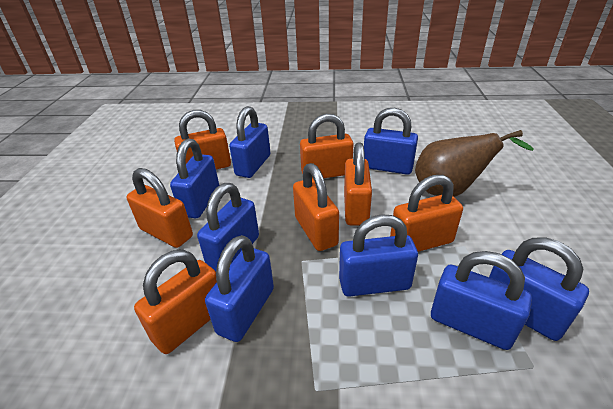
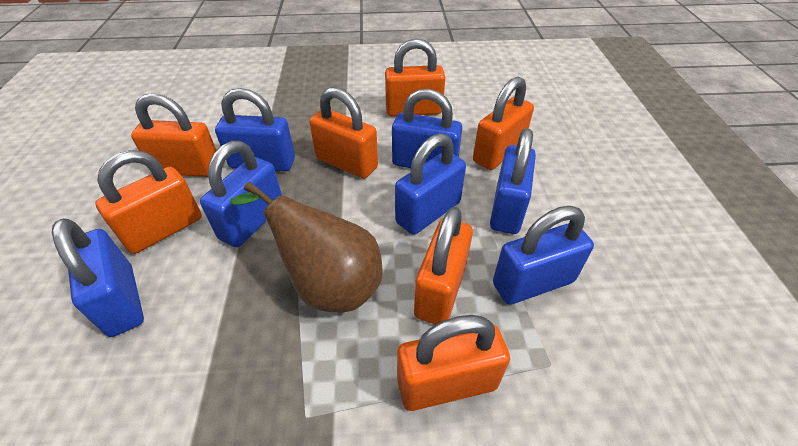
blue padlock: [170,138,219,218] [197,183,259,271] [205,235,274,342] [229,106,271,178] [339,214,418,297] [364,108,418,175] [431,251,532,350] [489,237,589,341] = 8 -> [52,218,144,337] [200,141,282,247] [215,88,295,171] [392,89,462,168] [395,133,466,235] [490,128,536,234] [493,206,594,305] = 7

